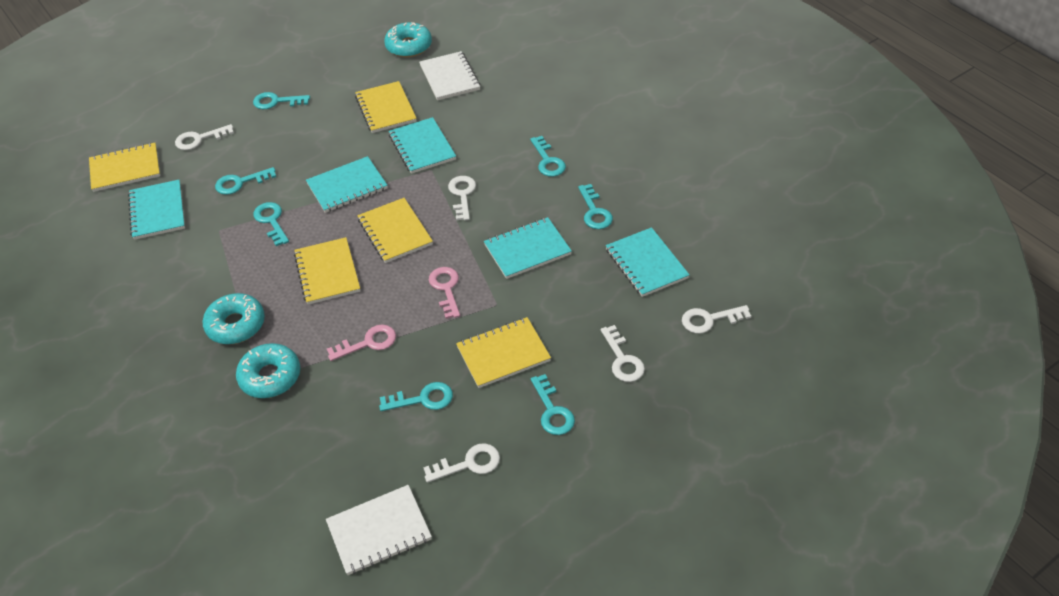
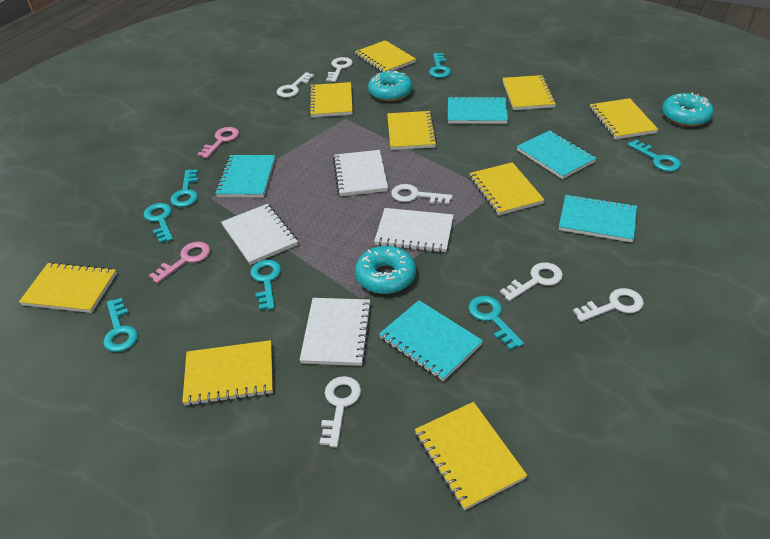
white key: [175,124,234,150] [423,443,500,483] [448,176,476,220] [601,325,645,382] [682,305,751,334] = 5 -> [277,72,314,98] [320,376,361,448] [326,57,353,82] [391,184,453,205] [500,262,563,301] [573,288,644,322] = 6
white notebook: [326,485,432,575] [419,51,480,100] = 2 -> [221,204,298,265] [300,298,372,366] [333,150,388,196] [374,208,454,253] = 4
yellow notebook: [89,143,160,192] [294,237,360,304] [355,81,417,133] [357,198,433,263] [456,317,551,388] = 5 -> [19,262,117,313] [182,340,273,406] [309,82,353,117] [355,40,416,72] [387,111,437,150] [415,402,527,510] [469,162,545,215] [502,75,556,110] [590,98,658,139] = 9

